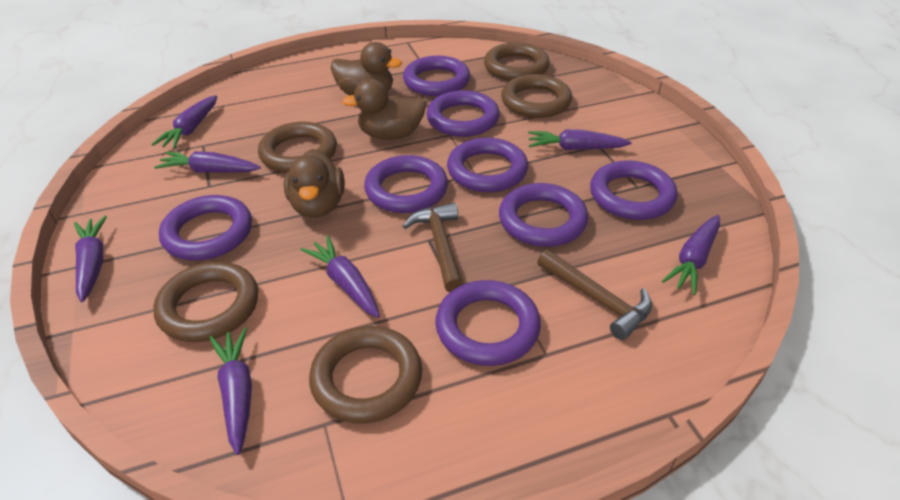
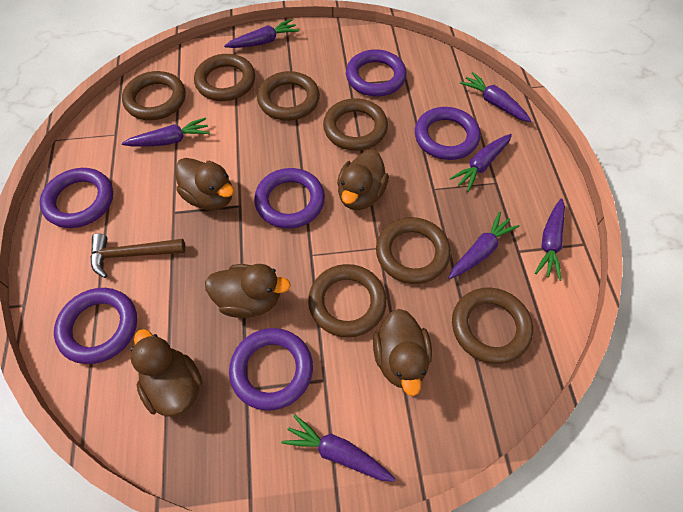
brown duck: [284,149,345,218] [331,42,402,95] [342,79,426,140] = 3 -> [130,329,202,417] [175,158,234,210] [205,264,291,318] [337,150,389,210] [373,309,432,396] = 5
brown hammer: [403,203,464,292] [537,250,652,340] = 2 -> [90,234,185,278] = 1
brown ring: [153,262,258,342] [258,122,337,173] [309,326,422,424] [484,43,550,81] [501,74,572,118] = 5 -> [122,71,186,120] [194,54,255,101] [257,71,320,121] [308,264,387,337] [323,98,388,151] [376,217,451,284] [452,287,533,364] = 7
purple ring: [159,195,252,260] [364,155,448,213] [403,56,470,96] [427,90,500,137] [435,280,541,366] [447,138,528,192] [499,183,588,247] [590,160,678,220] = 8 -> [40,168,113,228] [54,288,137,364] [229,328,313,411] [254,168,325,229] [346,49,407,97] [415,107,480,160] = 6

